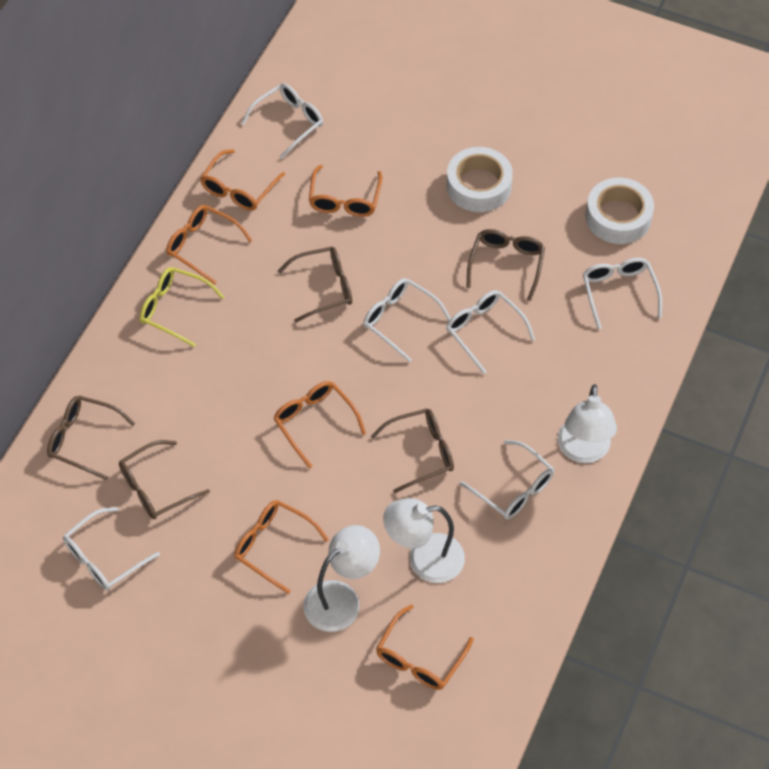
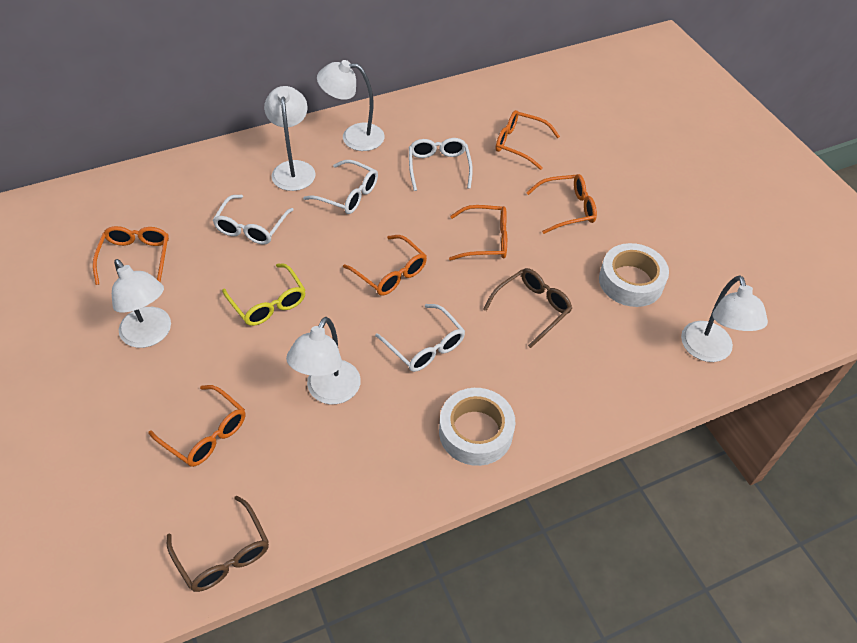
brown glasses: [47,396,135,480] [119,440,210,519] [278,247,352,323] [370,409,454,493] [467,229,545,301] = 5 -> [167,495,269,592] [483,268,572,348] = 2
white glasses: [63,507,160,590] [241,83,323,159] [363,278,451,362] [446,290,535,374] [460,440,554,519] [583,258,662,329] = 6 -> [213,195,294,244] [303,160,378,214] [375,304,465,372] [409,138,473,191] = 4
white lamp: [303,525,380,632] [383,498,465,583] [558,384,617,463] = 3 -> [112,259,171,348] [264,86,316,191] [286,317,361,404] [317,60,385,151] [681,275,768,362] = 5

